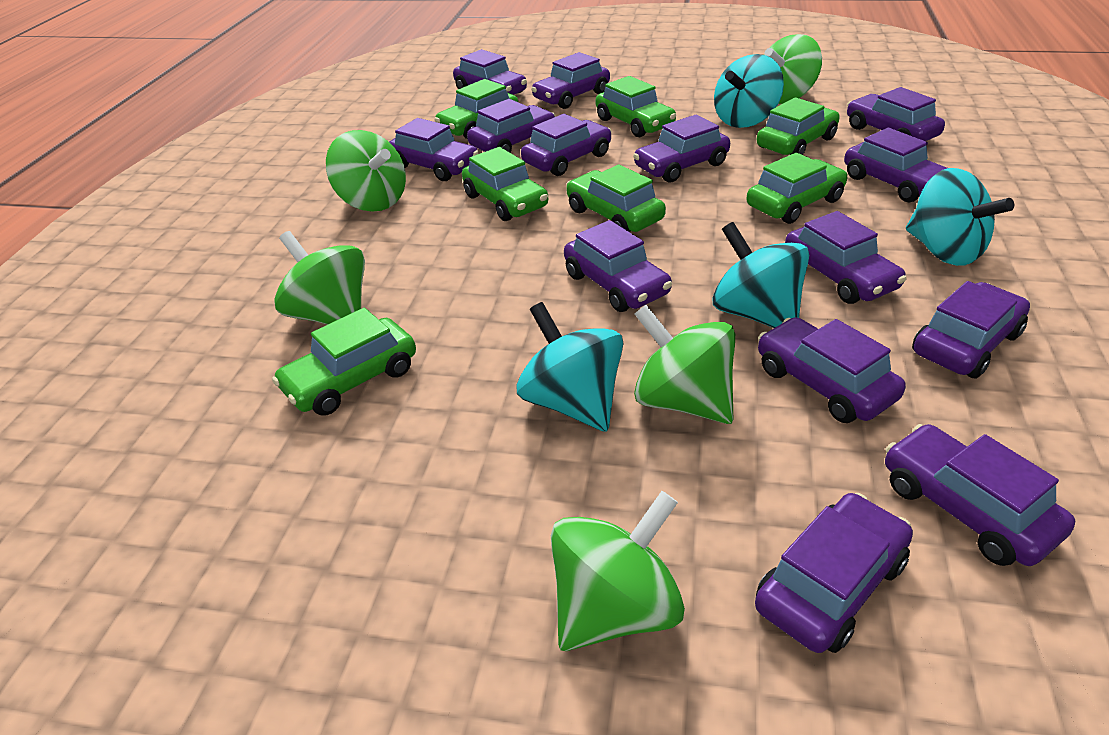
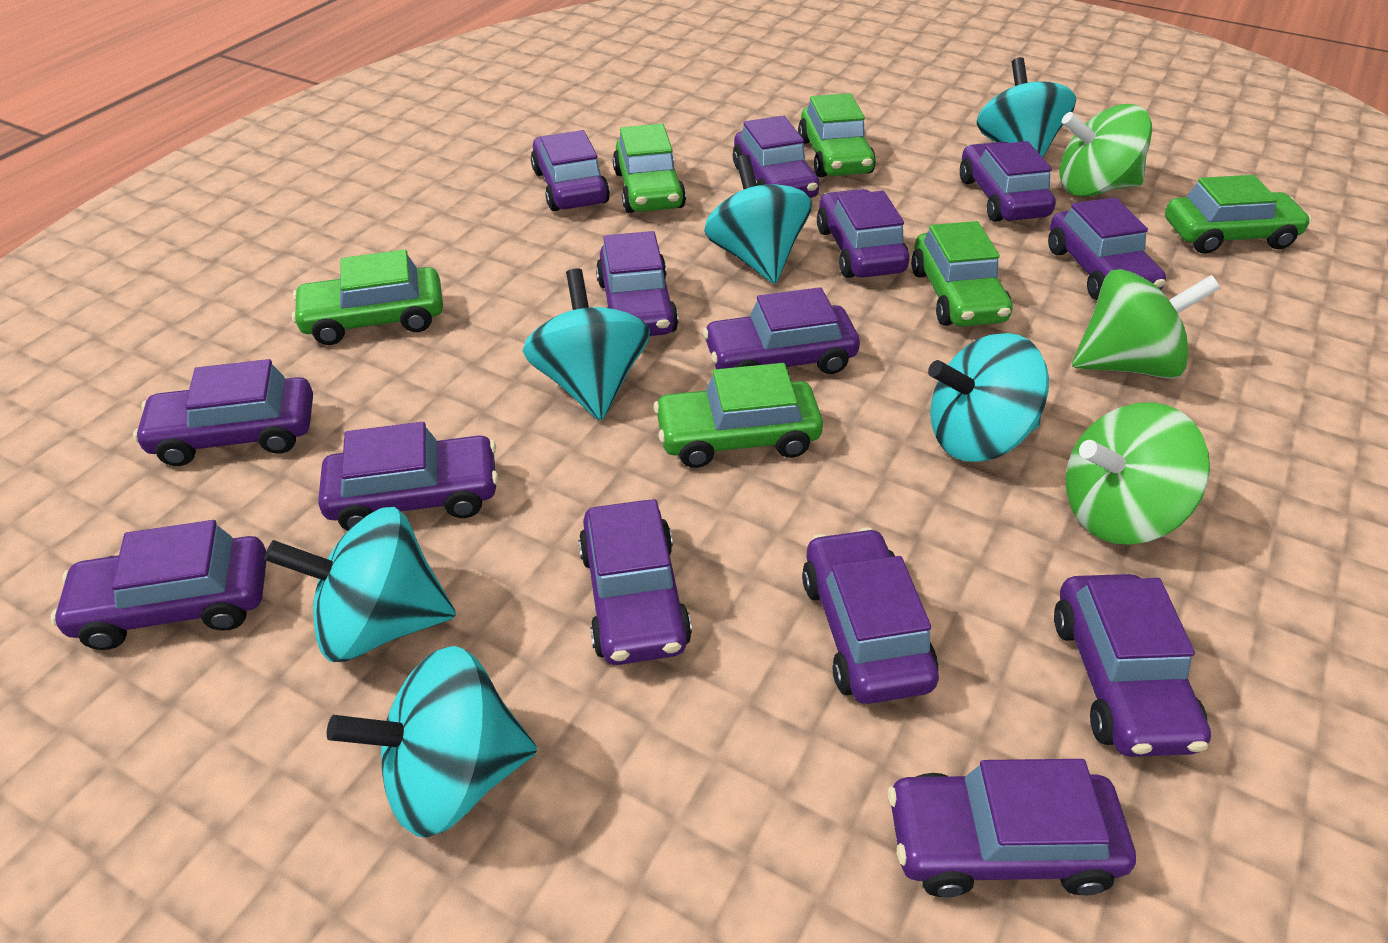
green car: [272,308,416,415] [434,79,518,139] [462,147,548,221] [566,165,666,232] [596,76,676,137] [746,153,848,224] [757,97,840,155] = 7 -> [291,250,443,345] [613,124,686,213] [653,363,823,468] [798,93,876,177] [911,221,1013,327] [1165,175,1312,254] = 6
green spinning top: [275,231,365,325] [326,130,406,212] [551,491,685,651] [634,305,735,424] [764,34,822,104] = 5 -> [1059,104,1152,197] [1066,402,1210,545] [1072,269,1220,379] = 3
turquoise spinning top: [516,302,623,432] [712,222,809,328] [714,54,784,128] [906,168,1014,266] = 4 -> [264,507,456,662] [327,646,537,838] [523,268,650,421] [704,155,812,283] [928,333,1049,462] [977,57,1076,157] = 6

